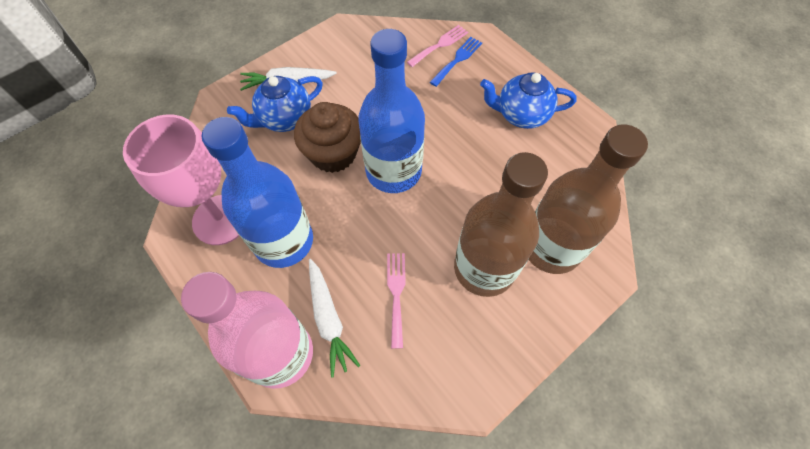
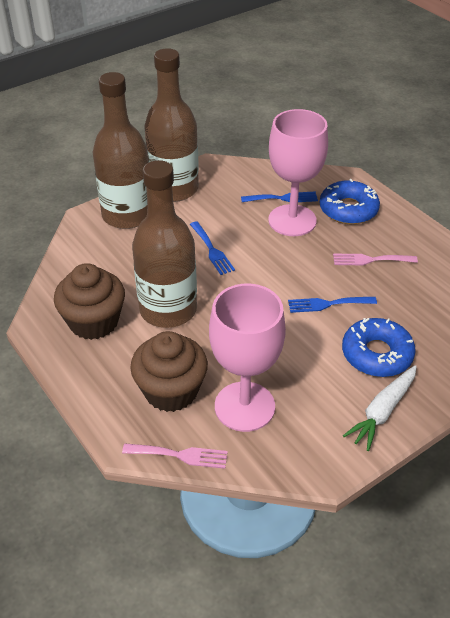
blue bottle: [202,117,313,268] [358,29,425,193] = 2 -> none = 0
blue donut: none = 0 -> [320,179,380,224] [342,318,416,377] = 2
blue fork: [430,37,482,87] = 1 -> [190,221,235,275] [241,191,318,202] [288,297,377,313] = 3
blue teapot: [227,76,323,132] [480,72,577,129] = 2 -> none = 0
brown bottle: [454,152,548,297] [529,124,648,274] = 2 -> [93,72,148,229] [132,160,197,328] [144,48,199,202] = 3
brown cupcake: [294,102,361,173] = 1 -> [54,263,125,340] [130,331,208,412] = 2
pink bottle: [181,272,313,389] = 1 -> none = 0
pink goblet: [123,114,239,245] = 1 -> [209,284,286,432] [268,109,328,236] = 2
white carrot: [240,67,337,91] [309,259,360,377] = 2 -> [343,365,417,451] = 1

